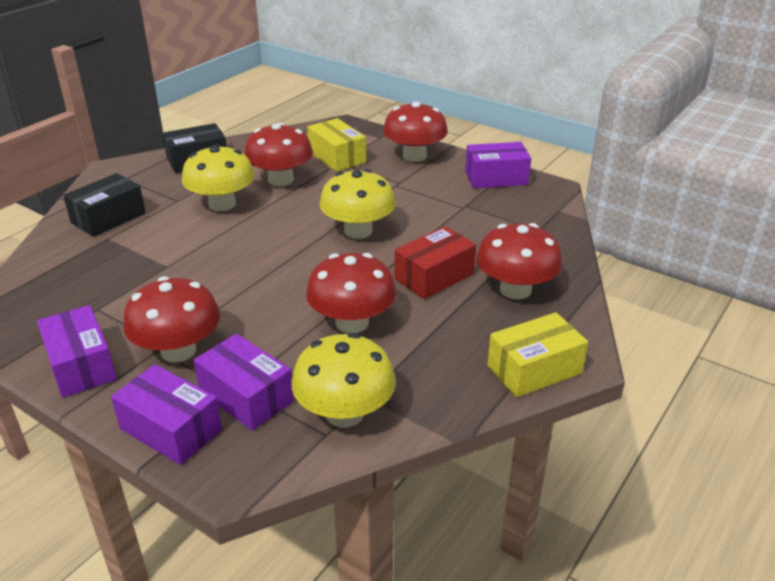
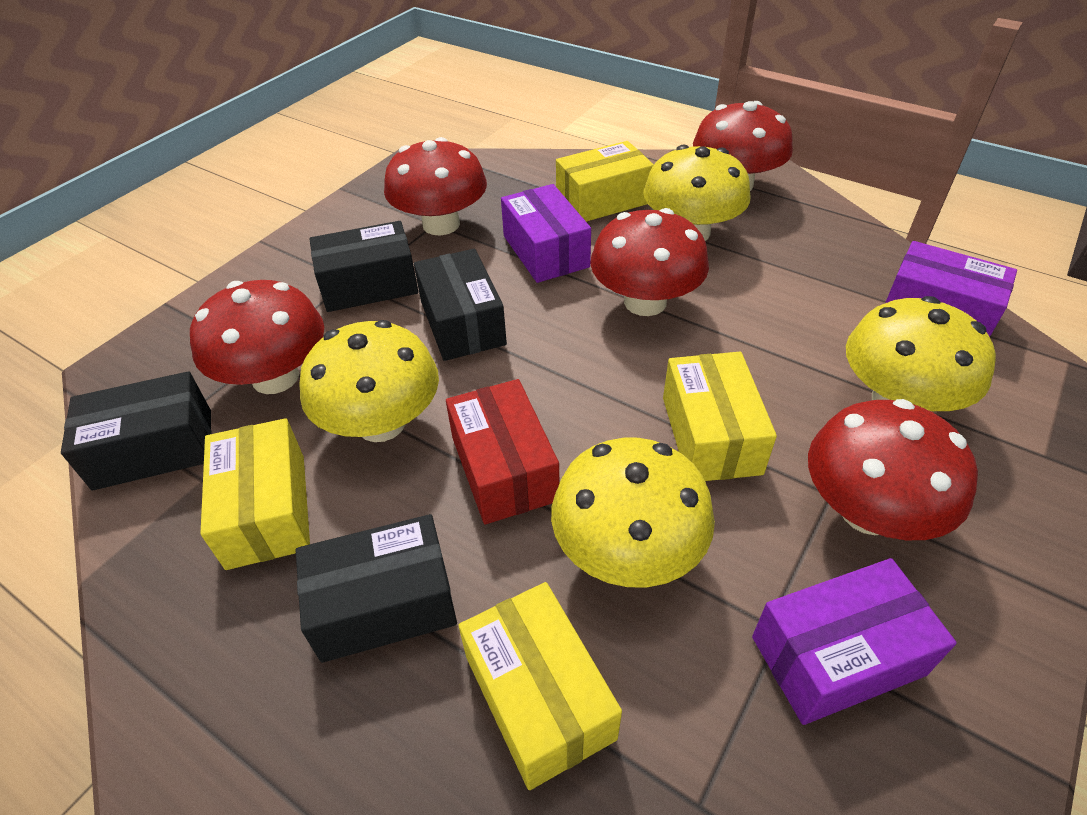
black box: [63,173,146,237] [162,123,226,173] = 2 -> [61,371,211,490] [296,514,457,663] [310,221,418,312] [414,249,507,361] = 4
purple box: [37,305,117,398] [111,364,222,465] [194,334,294,431] [465,142,531,188] = 4 -> [501,184,591,283] [752,558,957,725] [885,241,1017,337] = 3
yellow box: [307,118,366,172] [487,312,588,397] = 2 -> [200,418,310,570] [458,582,622,790] [556,141,654,222] [663,352,777,481] = 4
yellow mushroom: [182,145,255,211] [291,333,396,428] [319,169,396,239] = 3 -> [299,320,439,442] [551,438,715,587] [643,145,751,241] [846,296,996,411] = 4

